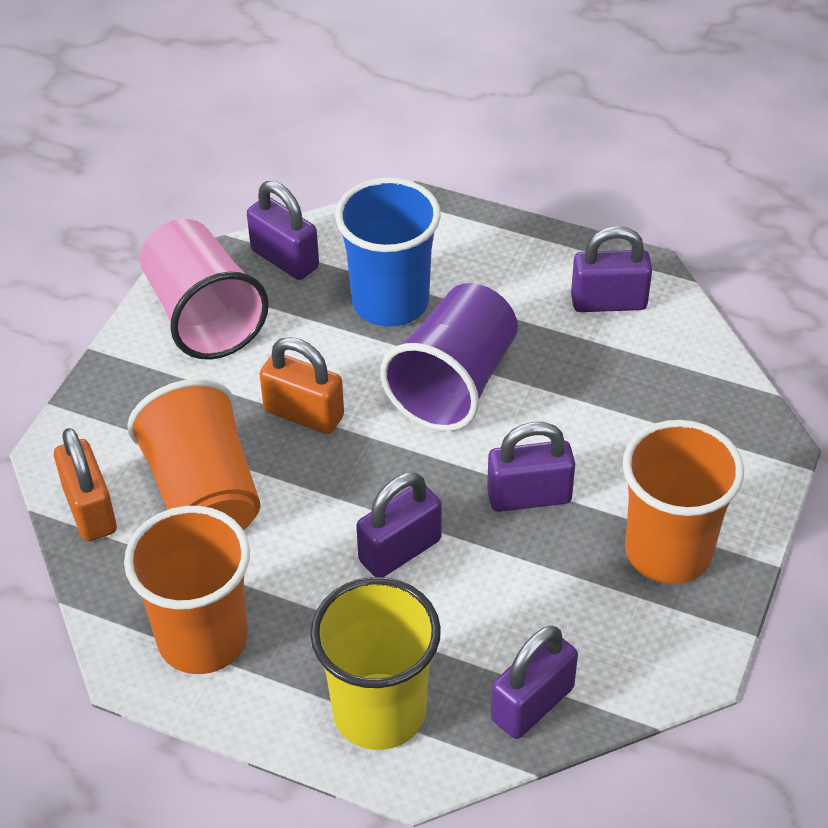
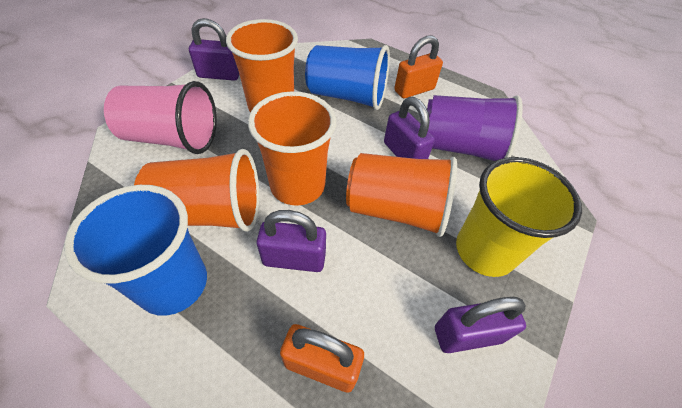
blue cup: [335,178,441,327] = 1 -> [64,185,207,316] [305,45,390,110] = 2
orange cup: [124,506,250,674] [127,379,260,530] [623,420,744,584] = 3 -> [134,149,259,232] [226,19,298,112] [248,91,336,206] [346,153,457,237] = 4
purple padlock: [247,181,319,280] [356,472,442,577] [487,422,575,512] [491,626,578,739] [571,226,652,312] = 5 -> [189,18,239,81] [256,210,326,272] [384,97,435,159] [435,297,526,353] = 4

